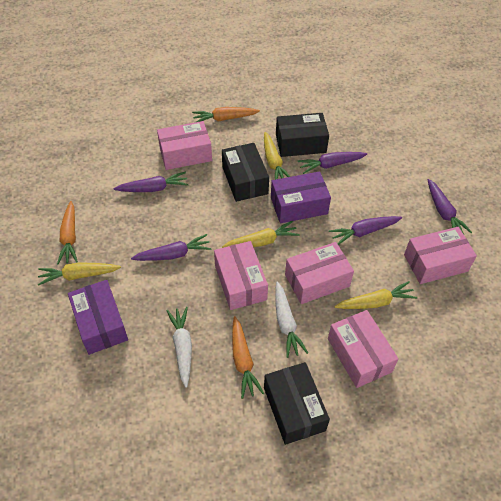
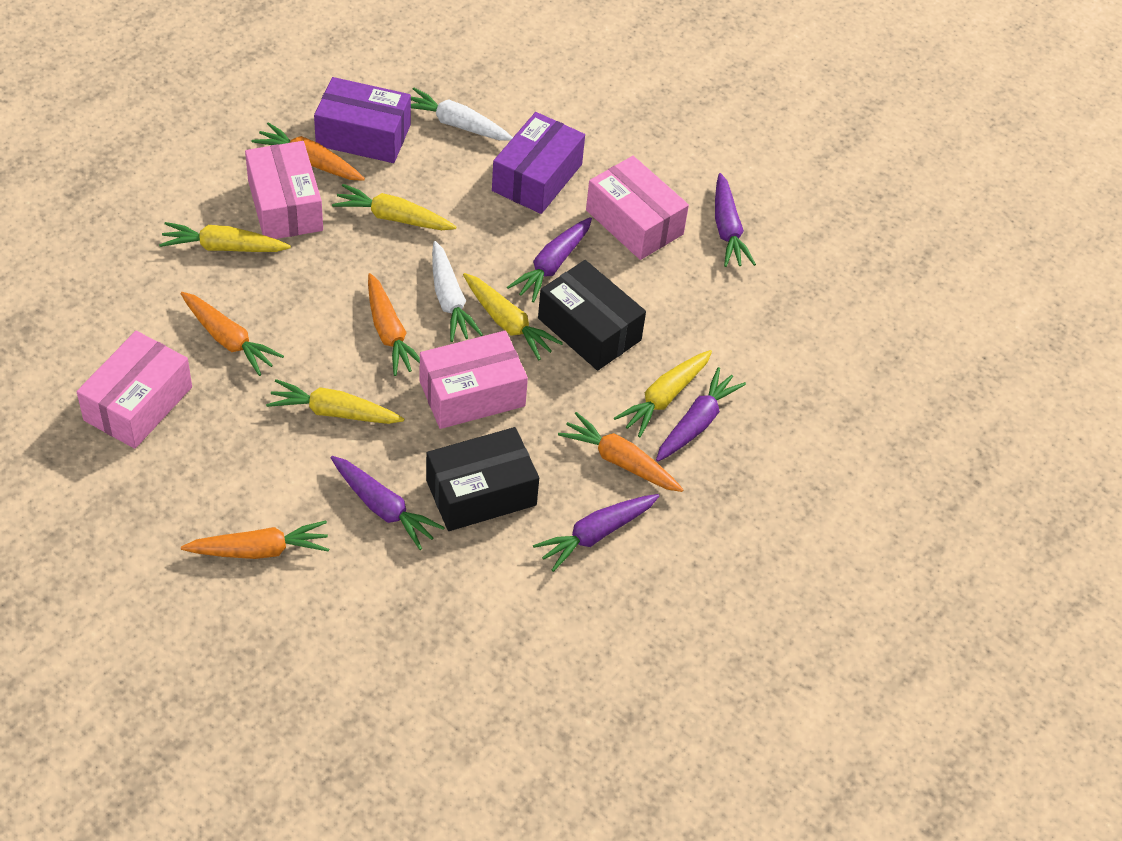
black box: [222,143,269,202] [264,362,330,445] [276,113,329,157] = 3 -> [426,427,539,531] [538,260,646,371] = 2
orange carrot: [57,201,78,264] [192,107,260,123] [232,316,264,399] = 3 -> [180,292,284,376] [181,521,329,559] [252,122,365,181] [368,273,420,376] [558,412,684,492] = 5
pink box: [157,121,212,170] [214,241,268,310] [285,242,354,304] [328,310,399,388] [404,227,477,284] = 5 -> [77,331,192,449] [245,141,323,239] [420,331,528,429] [586,156,689,260] = 4
yellow carrot: [38,262,121,286] [222,221,300,248] [264,132,290,180] [334,281,417,309] = 4 -> [159,222,291,252] [266,379,404,424] [332,184,456,230] [463,273,563,360] [614,350,712,437] = 5

